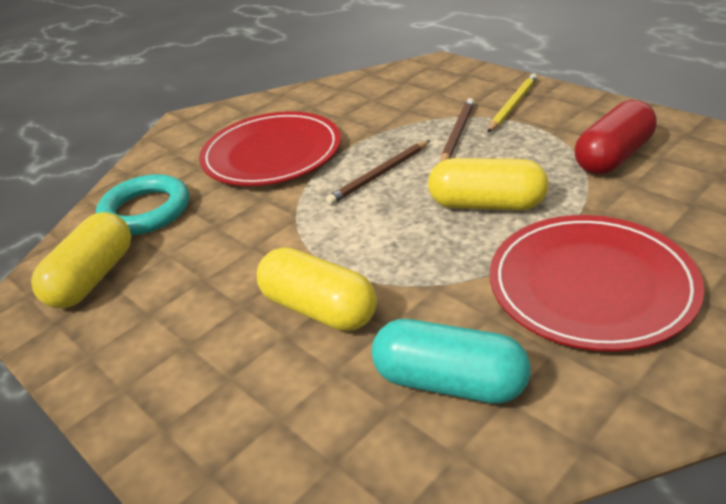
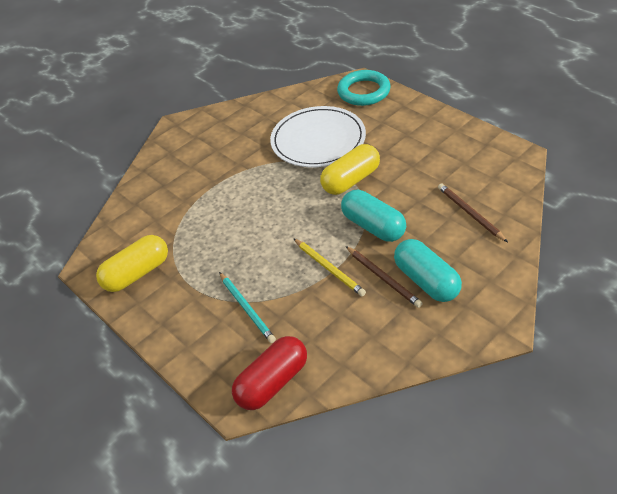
red plate: [199,112,341,186] [490,215,704,351] = 2 -> none = 0
turquoise capsule: [372,319,531,404] = 1 -> [341,190,406,242] [394,239,462,302] = 2
turquoise pencil: none = 0 -> [219,272,276,343] = 1
white plate: none = 0 -> [270,106,366,167] = 1
yellow capsule: [31,212,131,308] [257,247,377,331] [428,158,548,210] = 3 -> [96,235,168,292] [320,144,380,195] = 2

